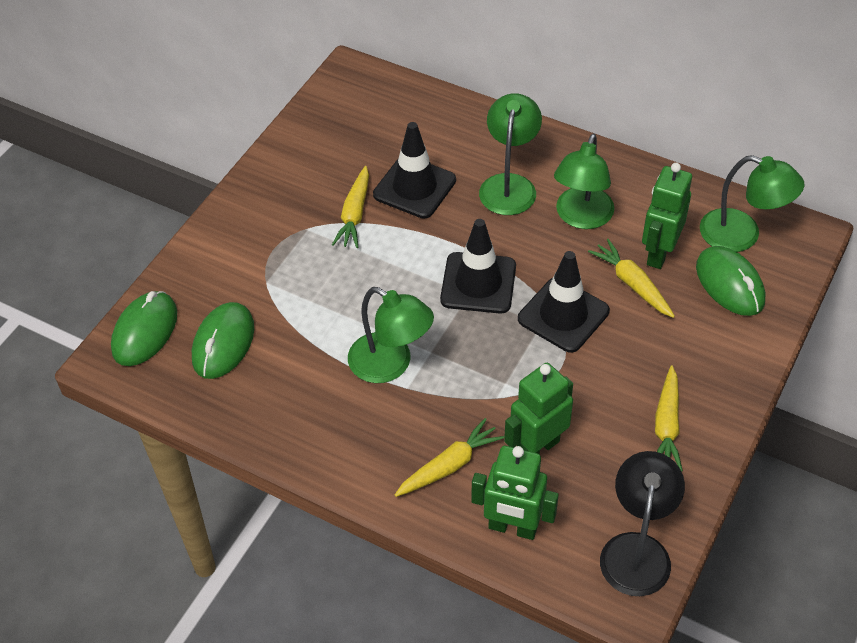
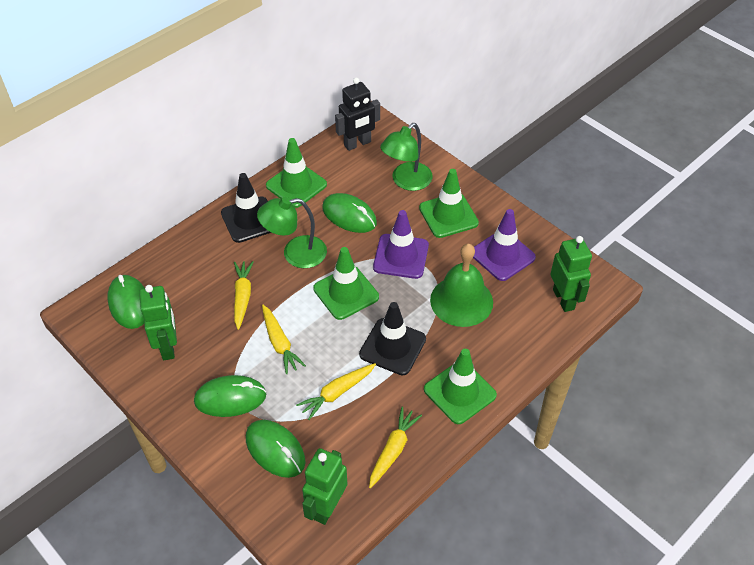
black lamp: [600,451,685,596] = 1 -> none = 0
black robot: none = 0 -> [335,77,380,151] = 1
black traffic cone: [373,122,456,219] [440,219,516,313] [518,251,610,353] = 3 -> [221,173,271,243] [359,302,426,375] = 2
green bell: none = 0 -> [430,244,493,327] = 1
green lamp: [348,287,434,383] [479,93,542,215] [554,133,614,229] [700,155,804,252] = 4 -> [257,197,327,268] [380,123,433,191] = 2
green mouse: [111,291,177,366] [192,302,254,379] [696,246,766,316] = 3 -> [107,275,144,329] [194,375,266,417] [246,420,305,478] [322,193,377,233] = 4
green traffic cone: none = 0 -> [266,138,327,208] [313,247,379,320] [419,169,479,238] [424,349,497,424] = 4
purple traffic cone: none = 0 -> [373,210,429,279] [473,209,536,281] = 2

